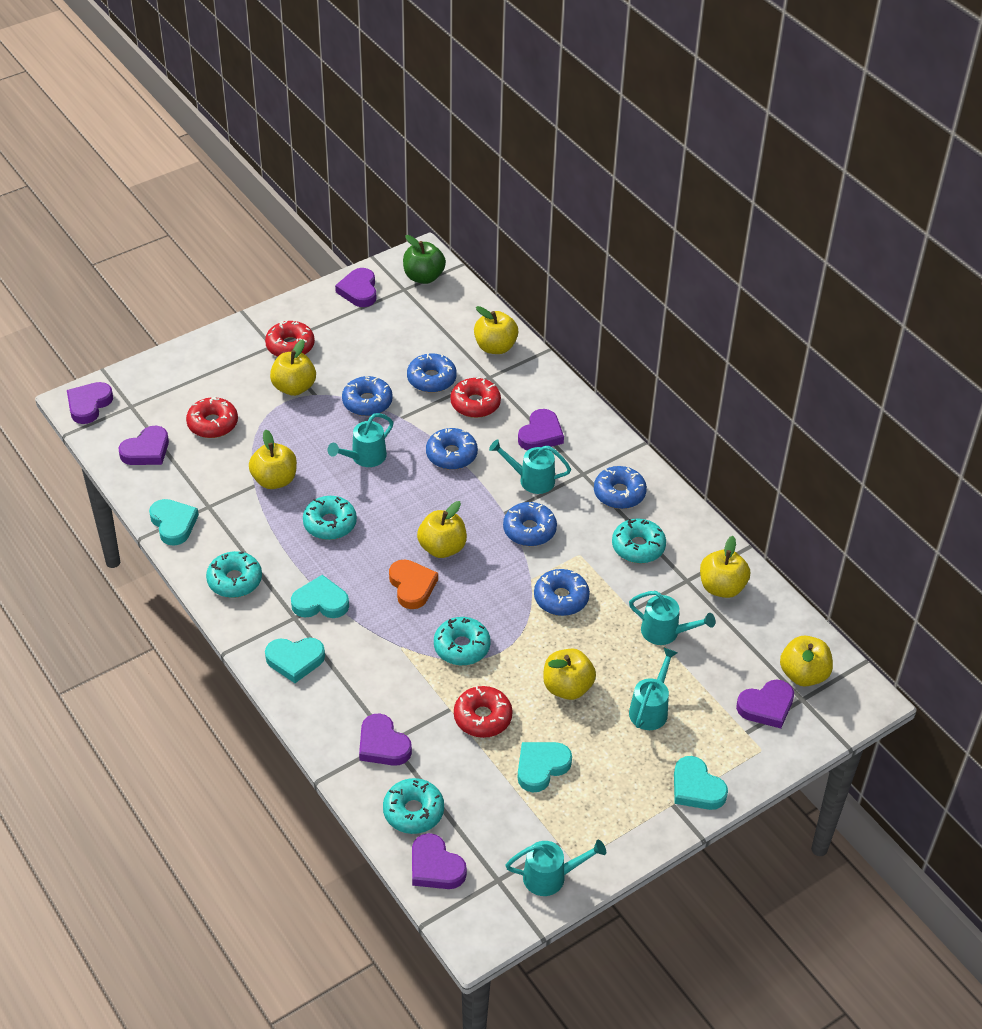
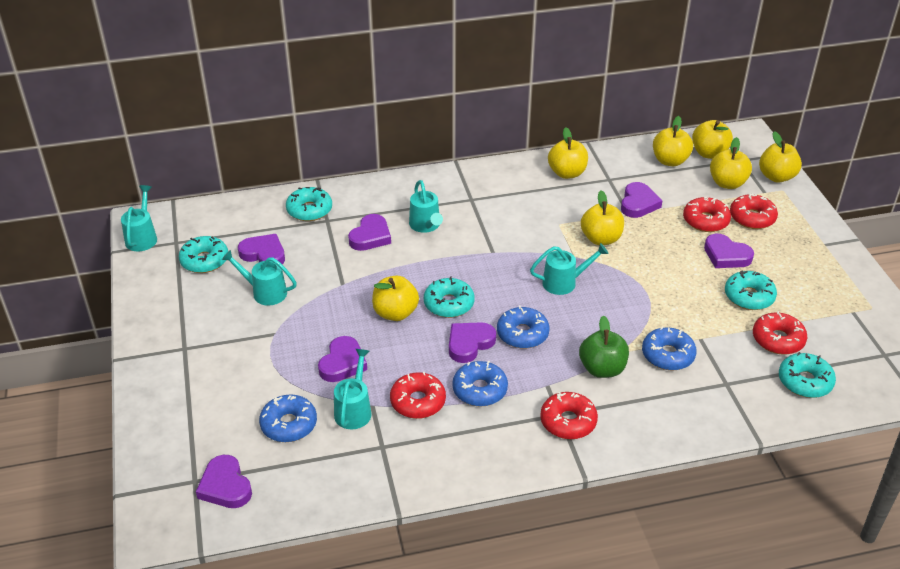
blue donut: [342,376,393,416] [407,353,457,393] [426,428,478,470] [503,502,557,546] [534,569,590,616] [594,466,647,509] = 6 -> [259,395,317,442] [453,361,508,407] [497,306,550,349] [642,327,697,370] = 4
orange heart: [389,560,438,609] = 1 -> none = 0
red donut: [186,396,238,438] [265,321,315,357] [450,377,501,418] [454,686,513,738] = 4 -> [390,372,446,419] [540,392,598,439] [683,197,731,232] [730,193,778,229] [753,311,807,354] = 5
turquoise heart: [149,499,199,546] [265,637,325,683] [291,575,349,618] [518,742,572,792] [674,756,728,810] = 5 -> none = 0

